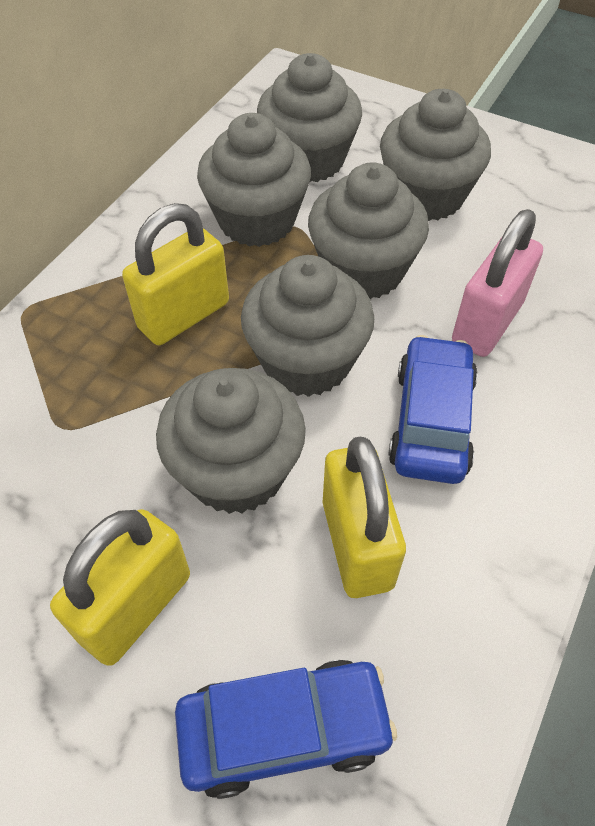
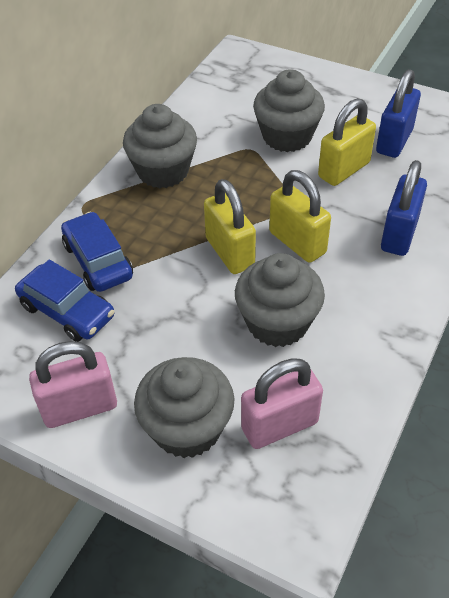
blue padlock: none = 0 -> [376,69,421,158] [381,160,427,256] = 2
grey cupcake: [156,368,306,514] [197,113,311,247] [241,255,375,397] [257,53,362,182] [308,162,429,299] [380,89,491,221] = 6 -> [123,104,197,188] [134,357,235,458] [235,253,325,347] [253,69,325,152] = 4
pink padlock: [452,209,543,357] = 1 -> [29,341,117,428] [241,358,323,449] = 2

